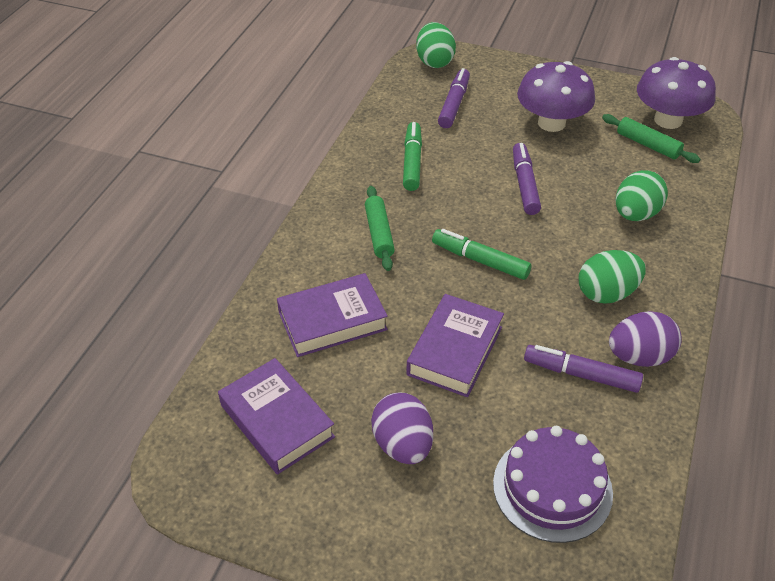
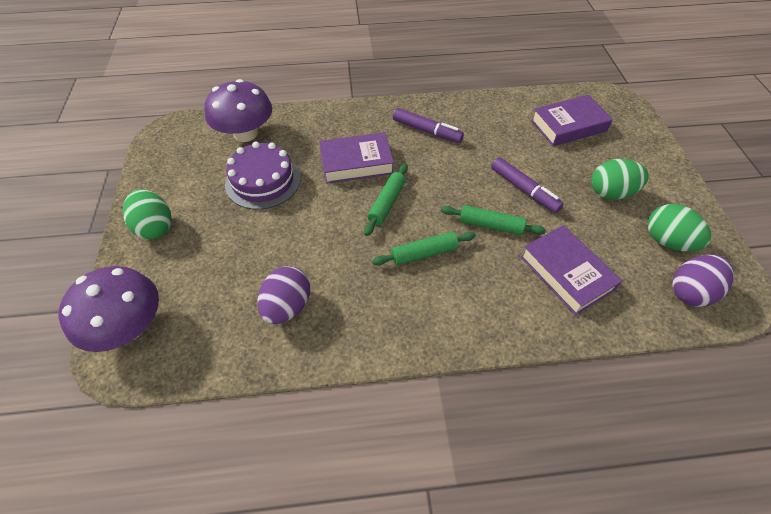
green marker: [403,122,422,191] [432,229,532,280] = 2 -> none = 0
green rolling pin: [365,186,395,271] [602,114,701,163] = 2 -> [364,164,408,236] [372,232,476,265] [441,205,546,235] = 3
purple marker: [438,68,470,128] [513,143,541,215] [524,345,643,393] = 3 -> [393,108,464,143] [491,157,564,213] = 2

